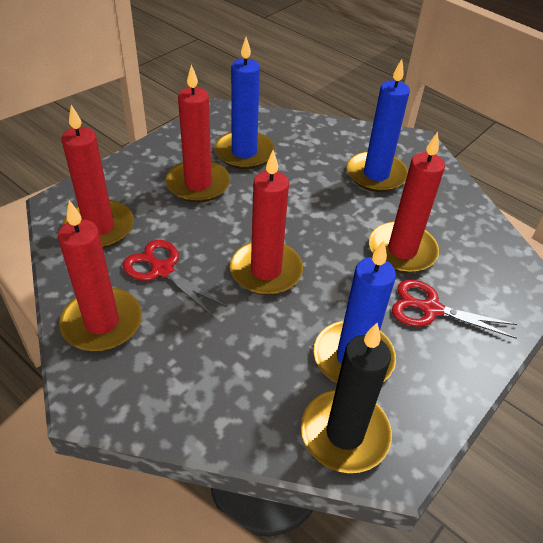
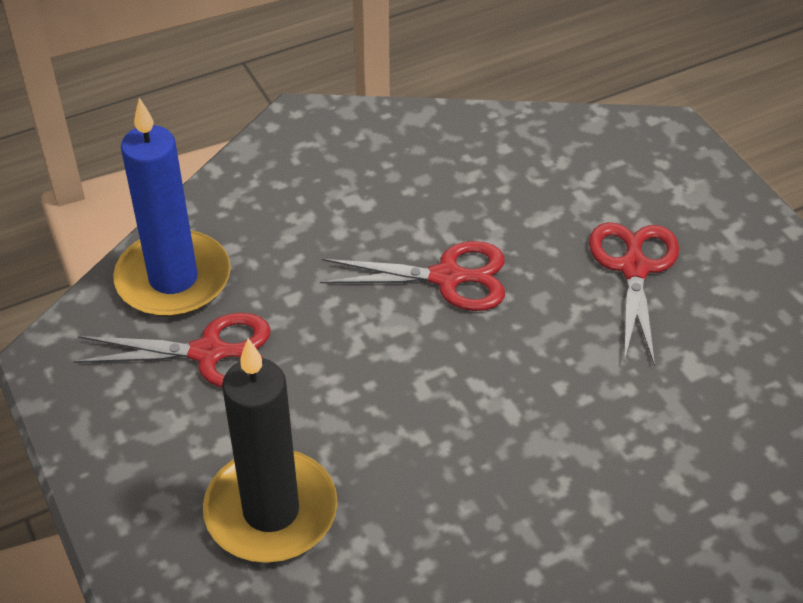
blue candle: [214,37,275,169] [314,241,396,383] [347,59,410,192] = 3 -> [113,98,231,317] = 1
red candle: [58,200,142,351] [61,105,134,248] [166,64,230,203] [230,150,303,295] [369,132,445,273] = 5 -> none = 0
red scissors: [123,240,227,317] [392,280,517,339] = 2 -> [73,313,271,388] [320,241,505,311] [589,222,679,367] = 3

